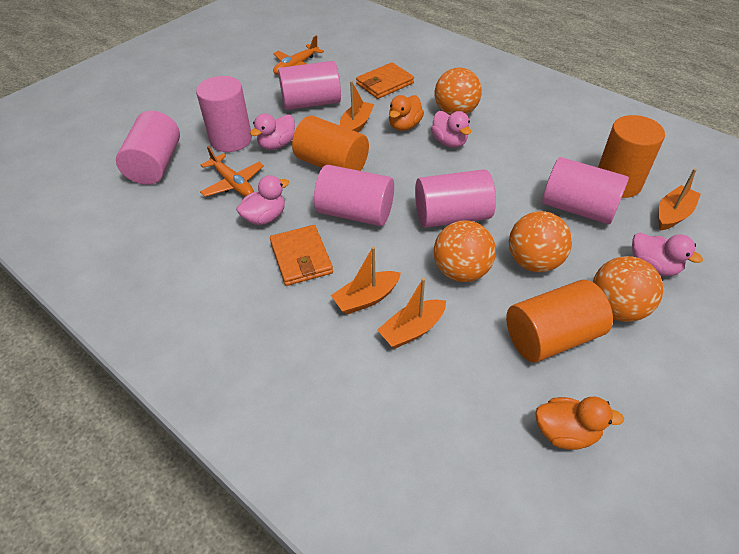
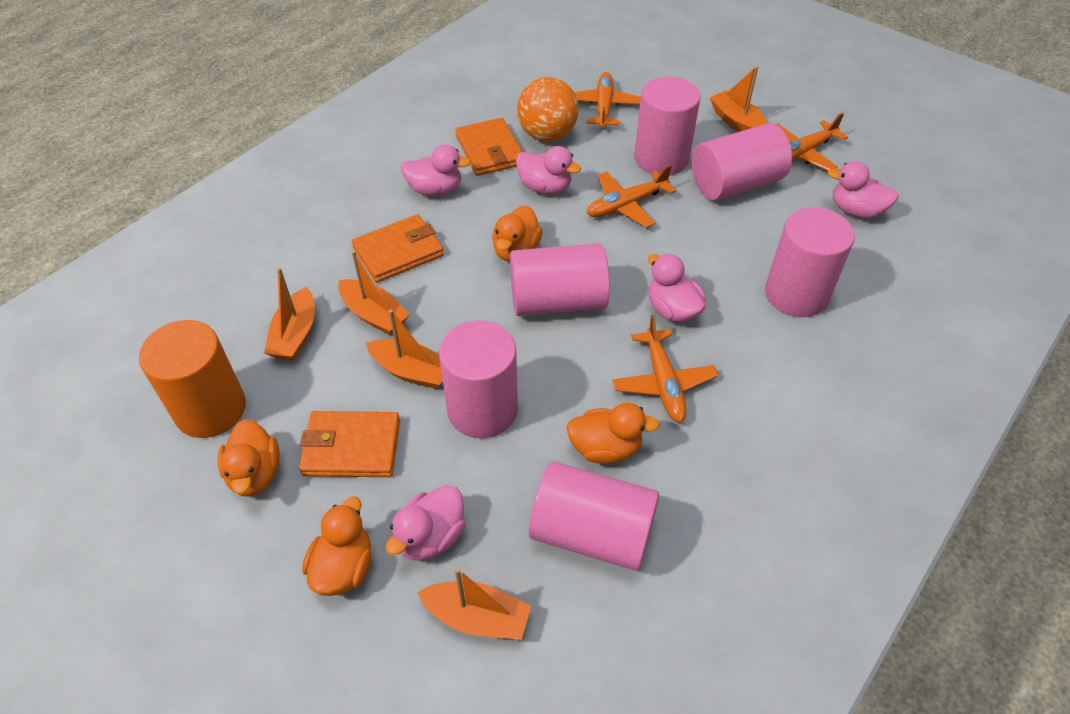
orange ball: [434,220,496,282] [435,68,482,115] [509,211,572,272] [593,256,663,322] = 4 -> [517,77,579,141] = 1
orange boat: [331,246,401,315] [340,81,374,133] [377,278,446,349] [658,169,701,230] = 4 -> [264,268,315,361] [338,250,410,335] [366,309,443,389] [417,568,531,640] [710,66,768,132] = 5
orange cylinder: [292,116,369,171] [506,280,613,362] [598,115,665,198] = 3 -> [139,320,246,438] = 1
orange duck: [389,95,424,131] [535,397,624,450] = 2 -> [218,419,280,496] [302,497,372,596] [492,205,543,262] [566,403,660,464] = 4
orange plane: [200,146,264,197] [273,36,324,75] = 2 -> [574,72,641,128] [587,165,676,228] [612,315,718,422] [776,113,848,171] = 4
orange wallet: [270,225,333,286] [356,62,414,99] = 2 -> [299,411,400,477] [352,214,444,283] [455,118,522,176] = 3
pink duck: [236,175,289,225] [250,113,295,150] [431,111,471,148] [632,232,703,276] = 4 -> [385,485,465,561] [401,144,471,196] [516,146,581,194] [648,254,706,322] [828,161,899,218] = 5

